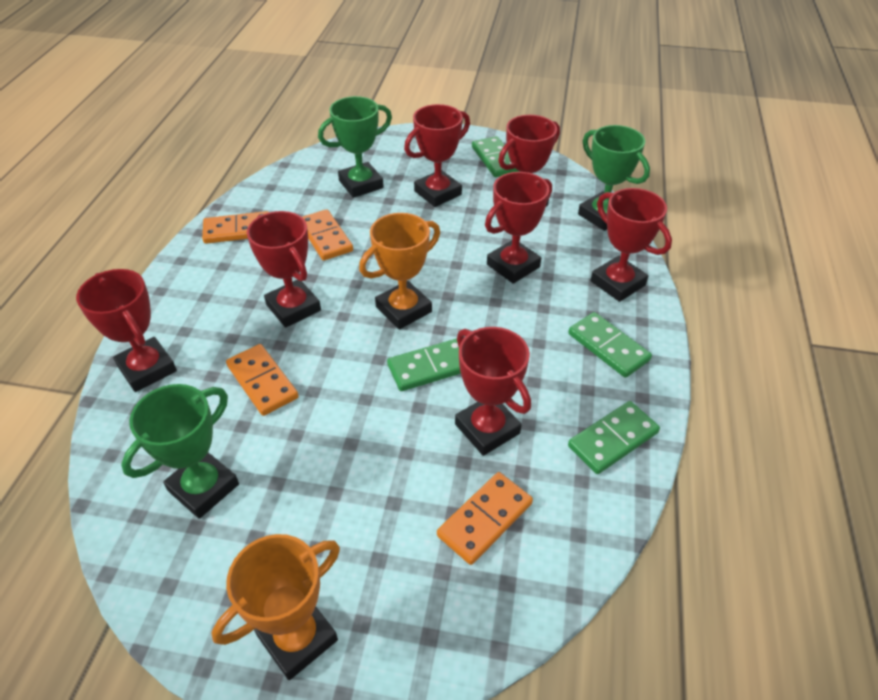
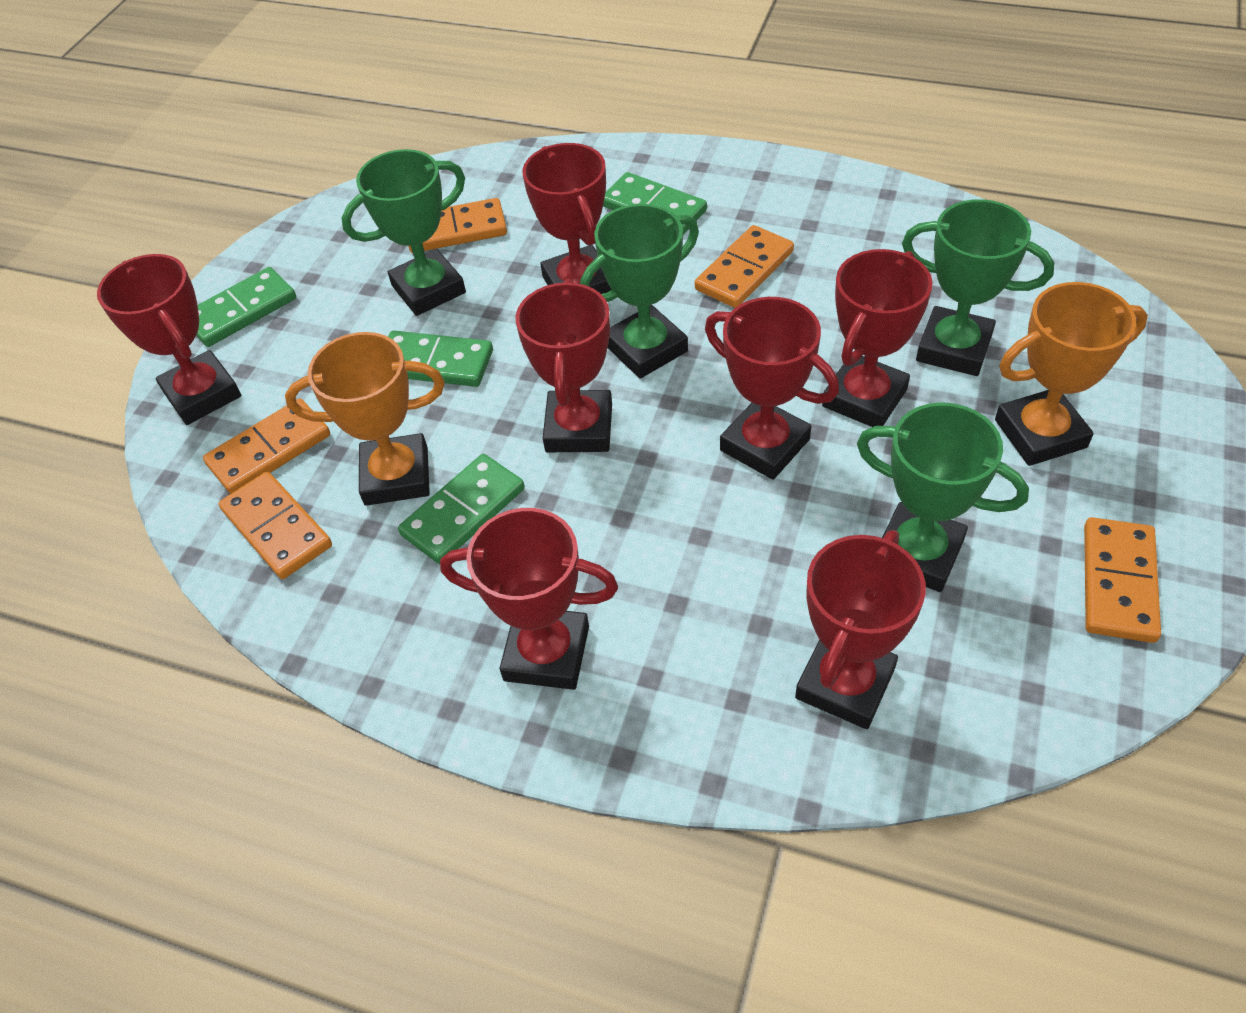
green trophy: [121,384,239,519] [318,96,392,198] [578,125,650,231] = 3 -> [342,149,466,316] [580,204,699,379] [857,402,1029,592] [902,199,1054,376] = 4
orange domino: [202,211,269,244] [226,344,299,416] [302,209,353,261] [437,472,533,565] = 4 -> [203,398,330,494] [219,472,332,579] [408,198,507,253] [695,225,794,308] [1084,517,1161,643] = 5

